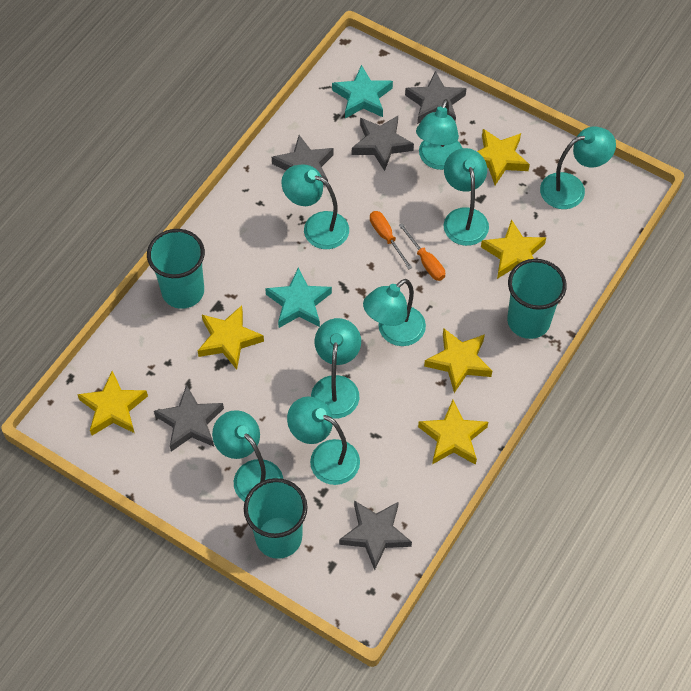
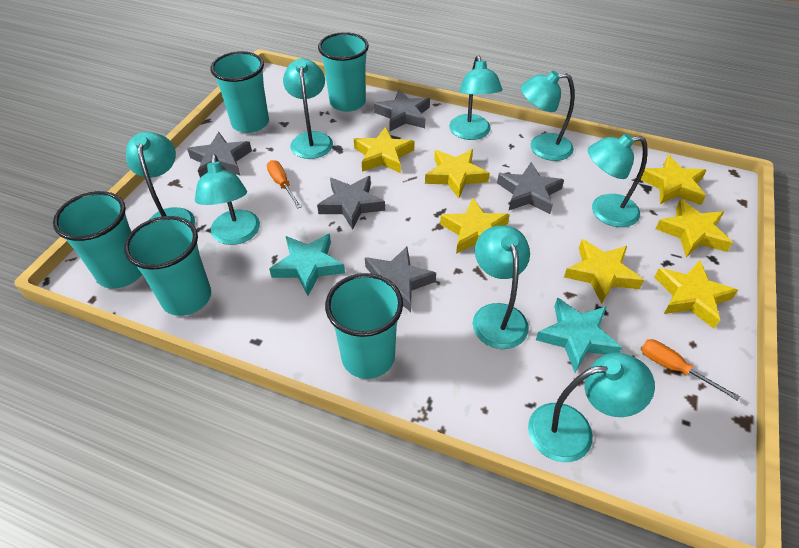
turquoise cup: [147,229,205,309] [244,478,307,559] [507,259,567,339] = 3 -> [53,191,142,289] [124,216,211,316] [210,51,269,133] [318,32,369,112] [325,273,403,379] = 5
yellow star: [77,371,148,435] [198,305,264,370] [418,400,488,465] [424,328,492,393] [477,129,530,185] [481,219,546,279] = 6 -> [354,127,415,173] [425,149,490,198] [440,198,510,254] [564,239,644,304] [640,155,707,205] [654,260,738,329] [655,199,733,257] = 7

